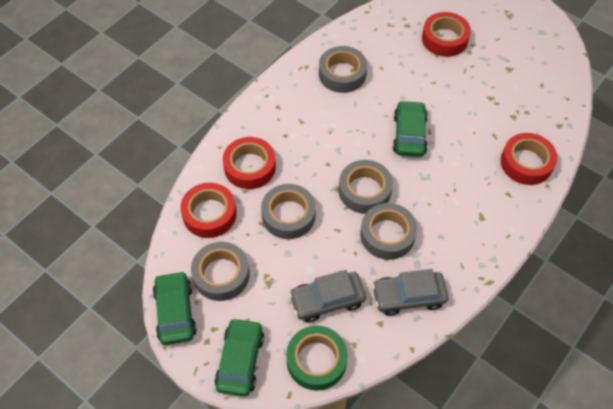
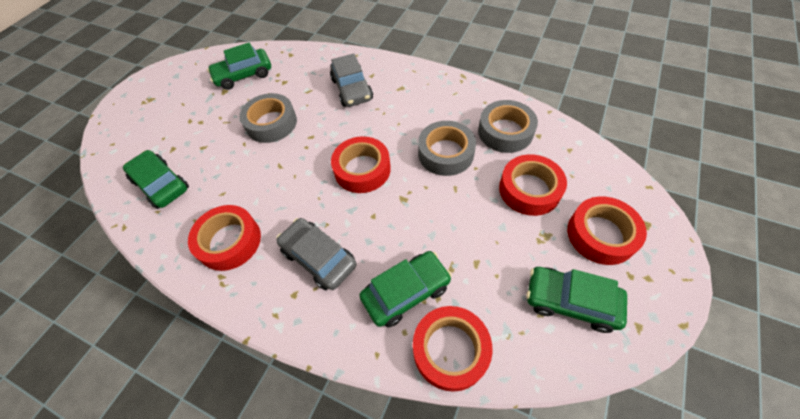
green car: [153,271,197,345] [214,318,264,396] [393,100,428,157] = 3 -> [123,150,189,209] [207,42,271,90] [359,251,452,327] [527,267,627,333] = 4
green tape: [286,326,348,391] = 1 -> none = 0
grey tape: [191,242,250,301] [261,184,316,239] [319,46,367,93] [339,160,393,214] [360,203,417,260] = 5 -> [239,93,297,143] [418,121,476,176] [478,100,538,153] = 3
red tape: [180,183,237,238] [223,137,276,189] [422,12,471,57] [501,133,557,185] = 4 -> [188,205,261,271] [331,136,391,193] [413,306,492,392] [499,154,567,216] [567,196,647,265] = 5

